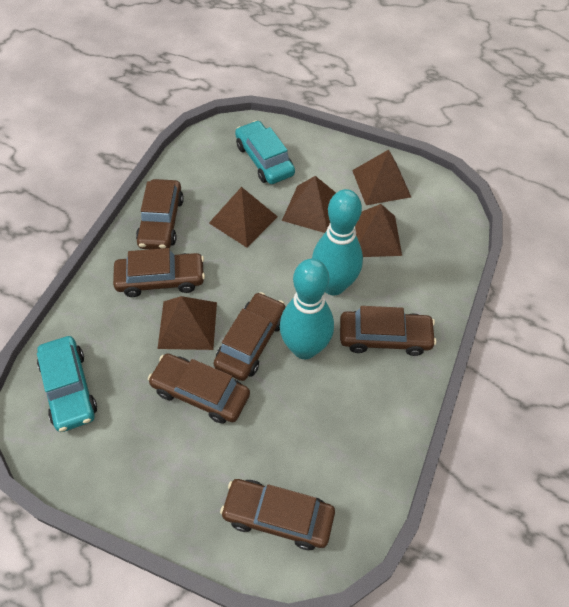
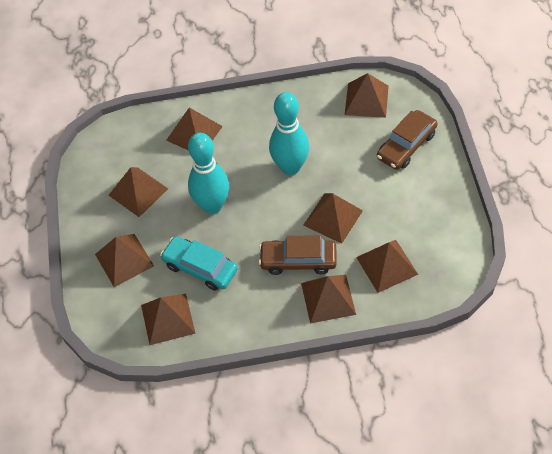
brown car: [113,248,205,297] [136,179,184,249] [148,354,250,424] [214,292,286,381] [220,479,335,550] [340,306,437,356] = 6 -> [259,235,337,275] [377,110,437,170] = 2
brown pyramid: [158,296,217,350] [209,187,278,248] [282,176,336,233] [352,150,411,205] [355,204,402,257] = 5 -> [95,234,154,287] [109,167,168,217] [141,294,196,345] [166,107,223,150] [301,275,356,323] [303,193,363,244] [345,73,389,118] [356,240,418,293] = 8
turquoise car: [37,336,97,432] [235,120,295,184] = 2 -> [160,237,238,291] = 1

